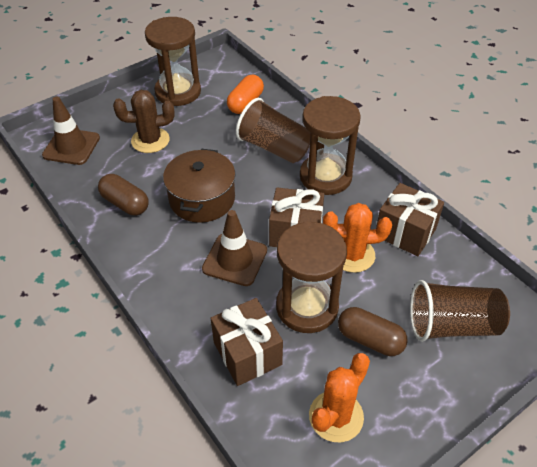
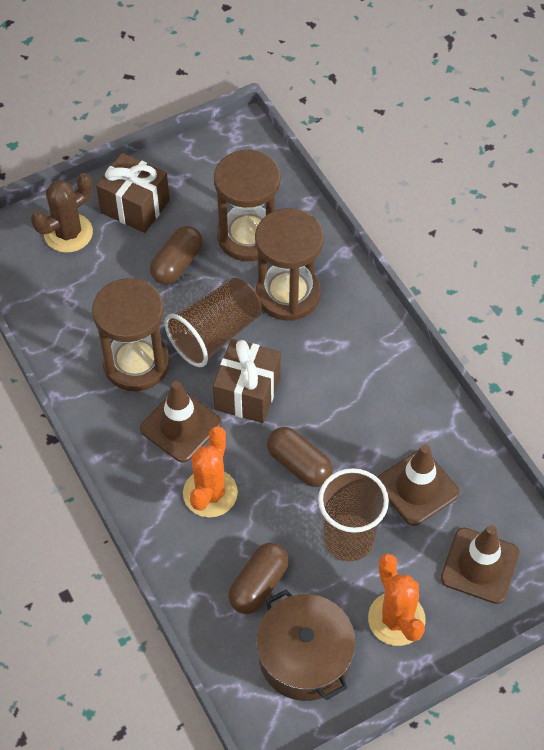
brown capsule: [98,174,148,215] [338,307,408,356] = 2 -> [150,226,203,285] [228,542,289,614] [267,427,333,487] = 3
brown gift: [211,298,283,386] [269,188,324,247] [376,183,444,256] = 3 -> [96,153,170,233] [213,339,281,423] = 2
brown traffic cone: [42,97,100,165] [202,210,267,286] = 2 -> [140,381,222,462] [377,445,460,526] [441,525,520,604] = 3
orange capsule: [227,75,264,114] = 1 -> none = 0

